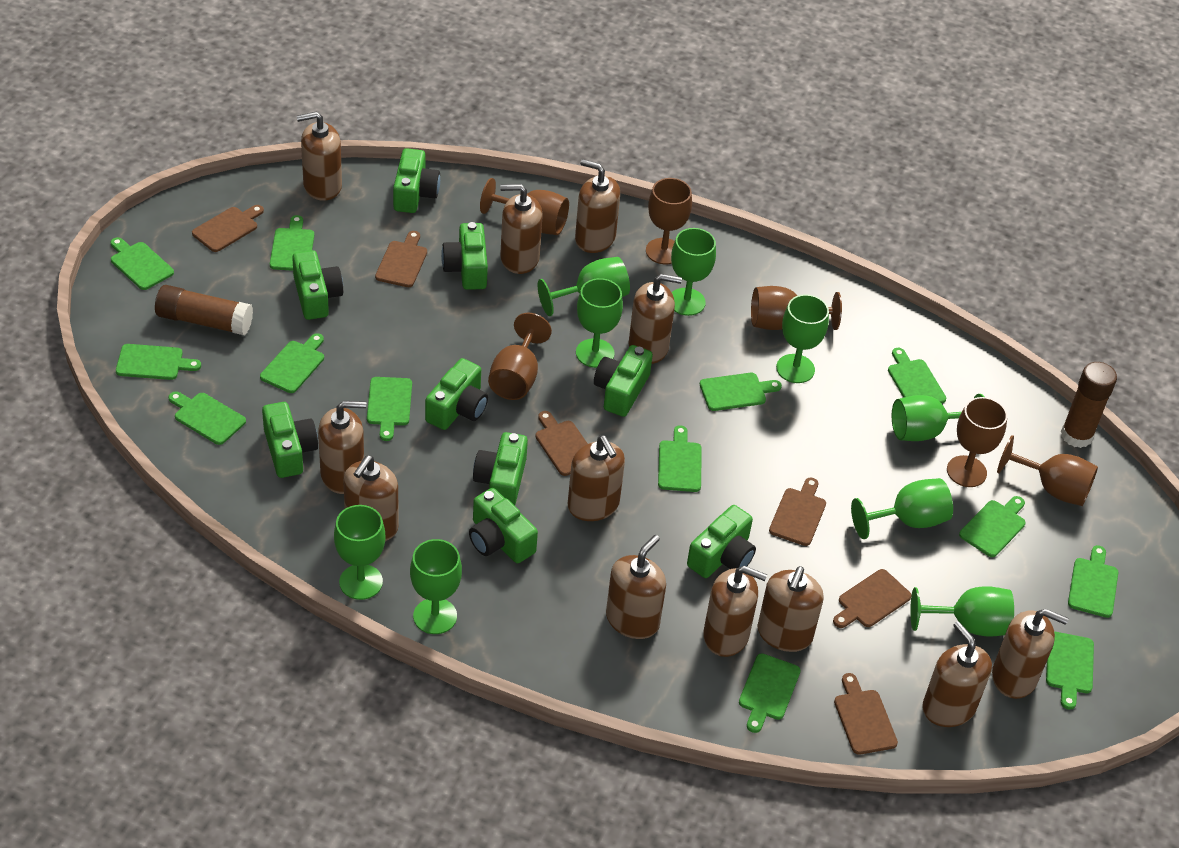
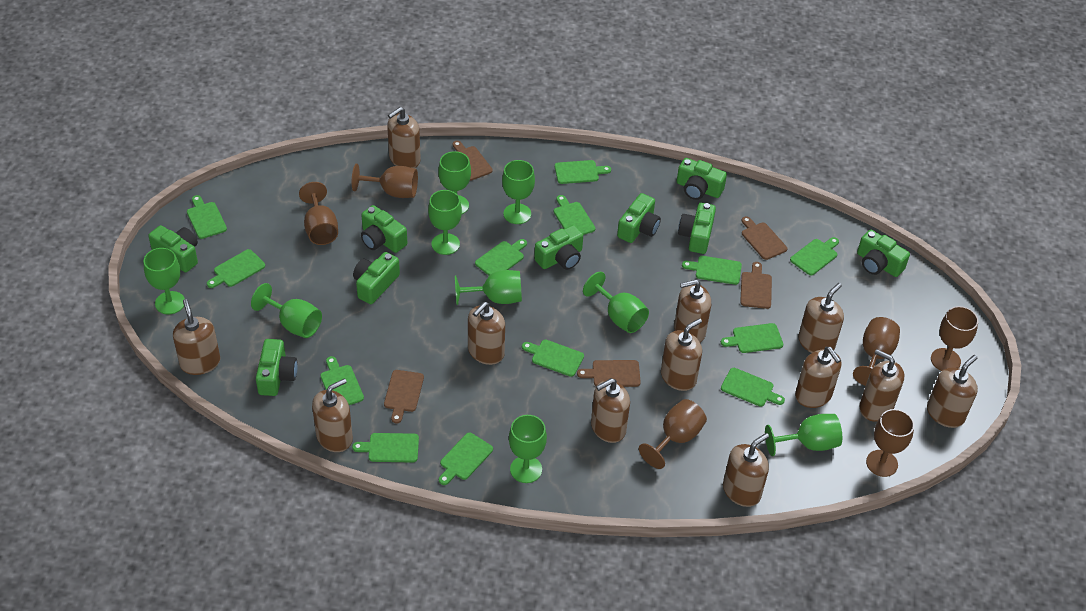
brown cutting board: [192,205,264,252] [375,231,427,287] [535,411,588,476] [769,478,826,546] [833,569,912,628] [834,673,898,755] = 6 -> [384,370,424,423] [453,141,493,181] [577,360,641,387] [740,262,772,309] [742,216,787,260] = 5
brown glue stick: [155,285,253,336] [1061,362,1117,448] = 2 -> none = 0

